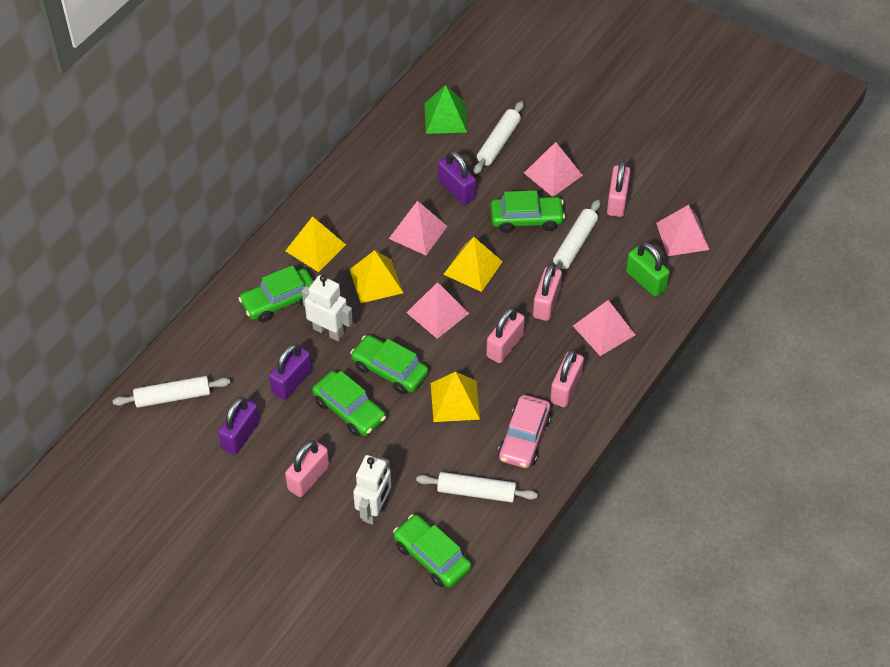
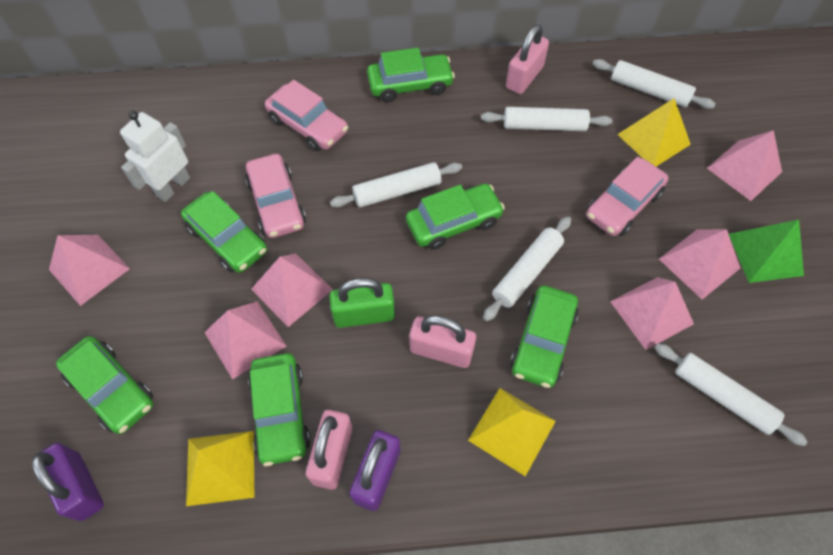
green car: [238,265,314,322] [312,371,386,436] [350,335,429,394] [393,514,471,588] [490,190,565,233] = 5 -> [56,336,153,434] [181,191,267,273] [248,353,311,466] [367,48,455,102] [406,184,505,250] [510,285,579,388] = 6
pink car: [498,395,551,468] = 1 -> [245,154,306,238] [265,80,348,151] [586,157,669,236] = 3
pink padlock: [285,440,329,497] [486,307,525,363] [533,264,562,321] [550,350,584,408] [607,161,630,217] = 5 -> [306,410,353,490] [409,315,476,368] [506,25,549,94] = 3
pink pyramid: [389,201,447,255] [406,282,469,339] [524,142,583,197] [573,300,636,356] [656,205,709,256] = 5 -> [49,235,130,306] [204,301,286,380] [251,254,333,327] [610,277,694,350] [659,229,740,300] [707,130,782,201] = 6
purple padlock: [218,397,260,455] [269,343,312,400] [438,151,476,205] = 3 -> [32,443,104,521] [349,430,401,511] = 2
white robot: [302,275,353,341] [353,455,391,525] = 2 -> [120,111,190,202] = 1
white rolling pin: [113,376,230,408] [416,472,538,503] [474,101,524,174] [553,200,601,270] = 4 -> [330,162,462,208] [481,107,612,131] [483,216,571,321] [593,59,716,109] [655,343,808,446] = 5
yellow pyramid: [286,216,346,272] [349,250,403,303] [431,372,480,422] [443,237,503,292] = 4 -> [186,431,254,506] [468,388,556,476] [617,98,691,166] = 3

